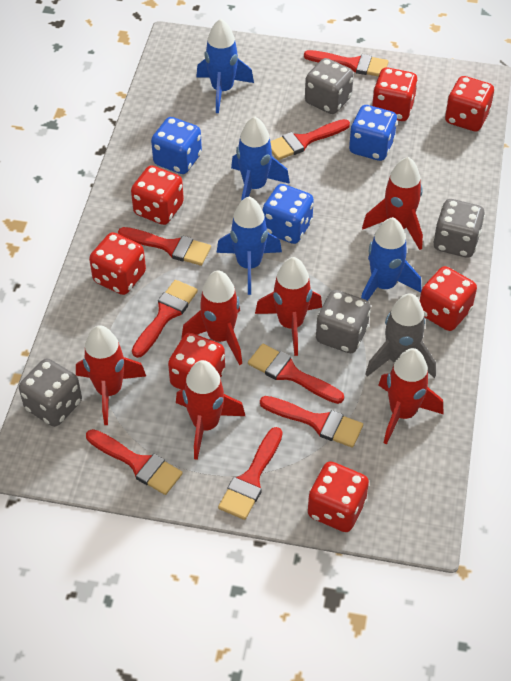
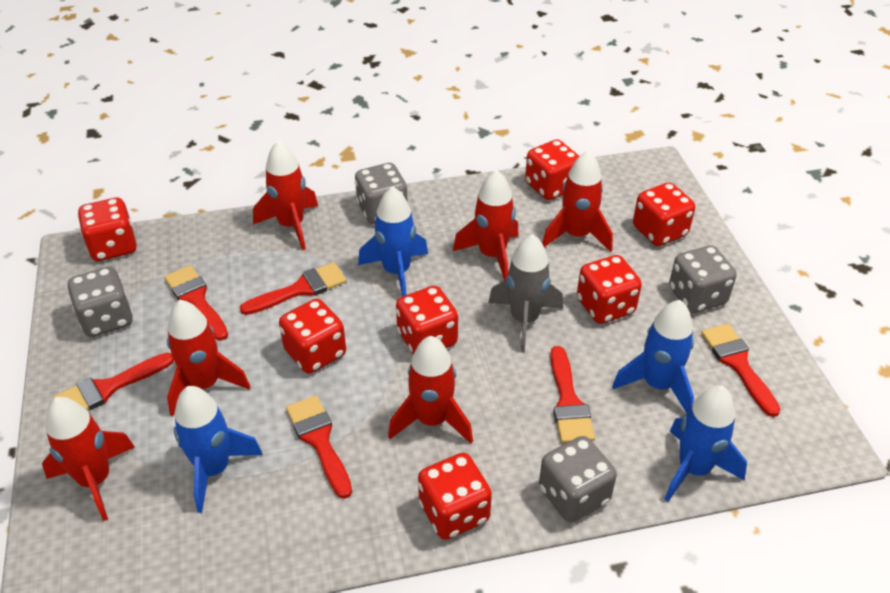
blue dice: [151,117,202,174] [262,184,314,244] [349,105,397,161] = 3 -> none = 0
red brush: [86,429,183,495] [118,227,211,266] [132,280,198,358] [218,427,282,520] [248,344,344,404] [260,396,363,448] [270,119,350,160] [304,50,389,77] = 8 -> [53,353,174,410] [164,265,228,341] [240,262,347,315] [286,395,352,499] [550,346,595,443] [701,324,781,417] = 6

